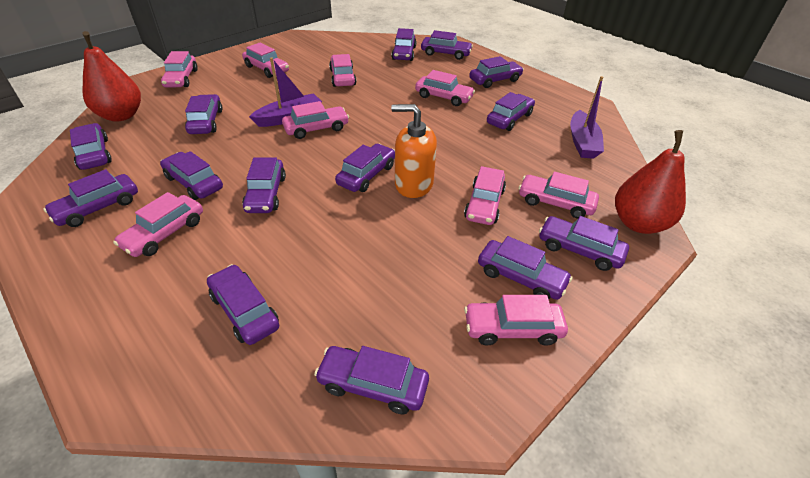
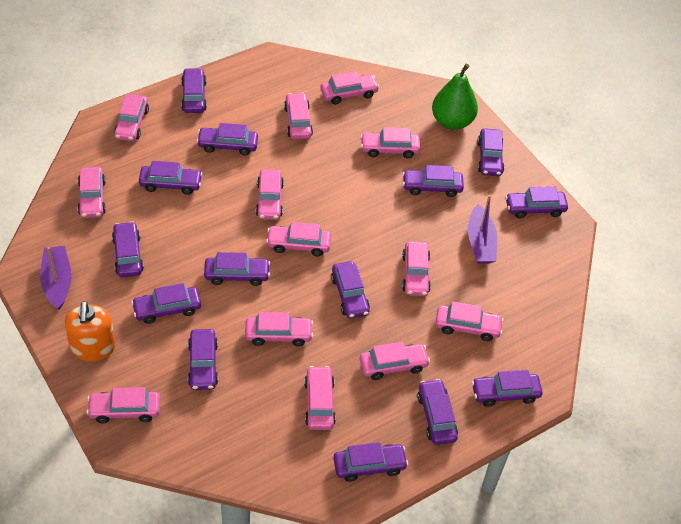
green pear: none = 0 -> [432,64,478,130] = 1
pink car: [113,192,203,257] [161,51,198,87] [242,43,289,78] [282,101,349,139] [329,54,356,87] [415,70,475,106] [464,166,506,225] [464,295,568,346] [519,172,599,219] = 9 -> [77,167,106,218] [87,387,160,423] [114,94,149,141] [245,312,313,346] [256,169,284,220] [266,222,331,256] [284,93,313,139] [304,366,336,430] [321,71,379,104] [360,342,430,380] [361,127,421,158] [402,241,431,296] [435,302,504,341] = 13
red pear: [82,31,141,122] [615,130,686,234] = 2 -> none = 0

